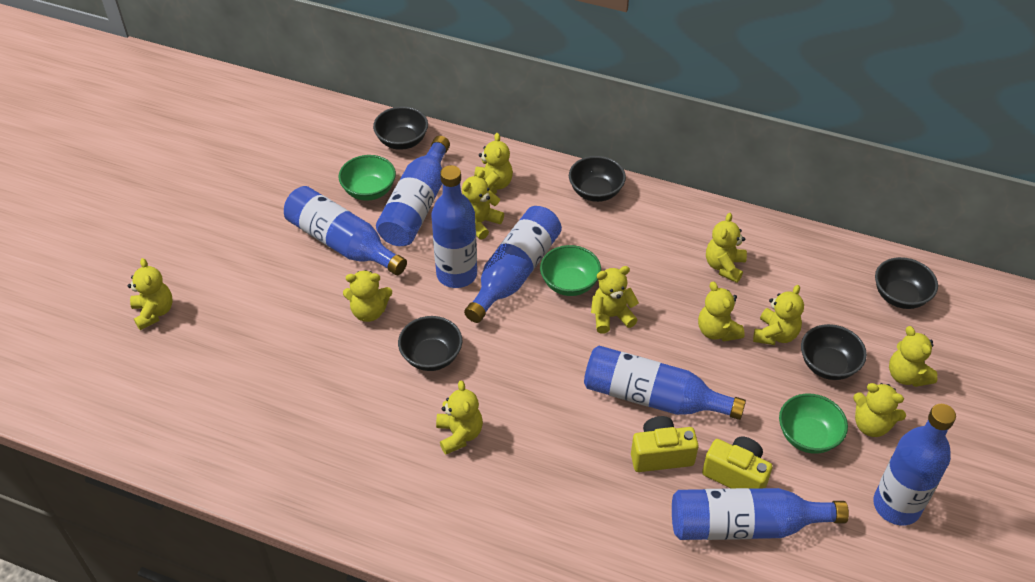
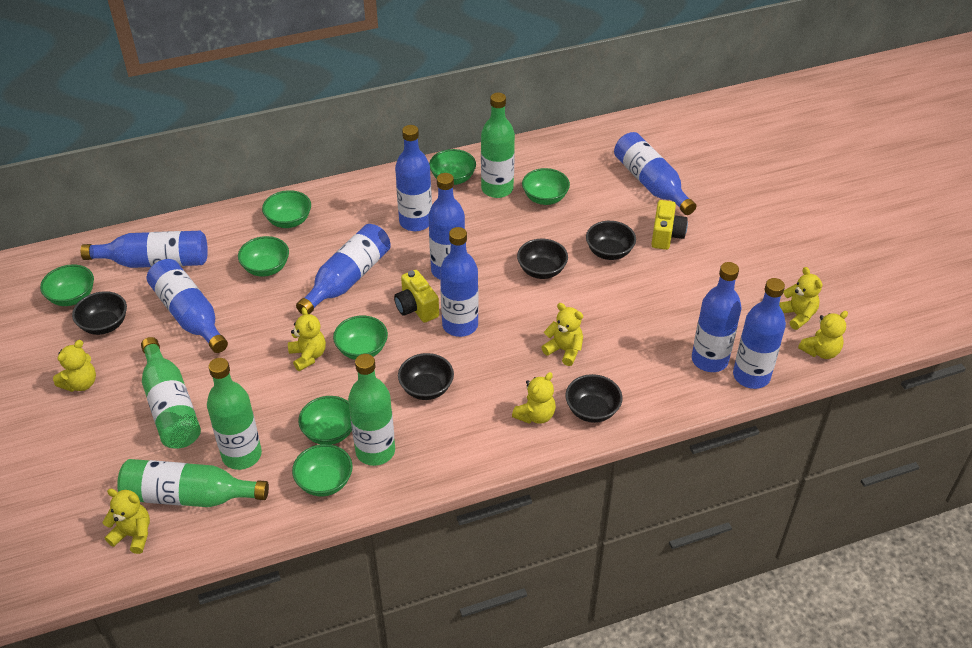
blue bottle: [284,186,407,275] [376,136,450,246] [432,165,477,288] [464,206,562,323] [584,346,746,420] [672,488,849,540] [873,404,956,525] = 7 -> [81,231,208,268] [147,259,228,353] [296,224,391,315] [395,125,432,231] [428,173,465,279] [440,227,479,337] [614,132,696,215] [692,262,741,372] [733,278,786,389] = 9
green bottle: none = 0 -> [117,459,269,507] [141,337,201,449] [207,358,262,470] [348,354,395,466] [481,93,515,198] = 5
green bowl: [339,155,396,201] [540,245,601,296] [779,394,848,454] = 3 -> [40,264,94,306] [238,236,289,277] [262,190,311,228] [292,444,353,496] [298,396,352,445] [333,316,388,360] [429,149,476,185] [522,168,570,205] = 8
yellow teddy bear: [128,258,173,330] [343,270,392,322] [436,380,483,455] [462,170,504,240] [474,133,513,194] [591,266,639,333] [698,281,745,342] [706,213,747,283] [753,285,804,345] [853,383,906,437] [889,326,938,387] = 11 -> [53,340,96,392] [103,489,150,554] [288,307,326,371] [512,372,556,424] [541,303,583,366] [779,267,823,330] [798,311,848,359] = 7

